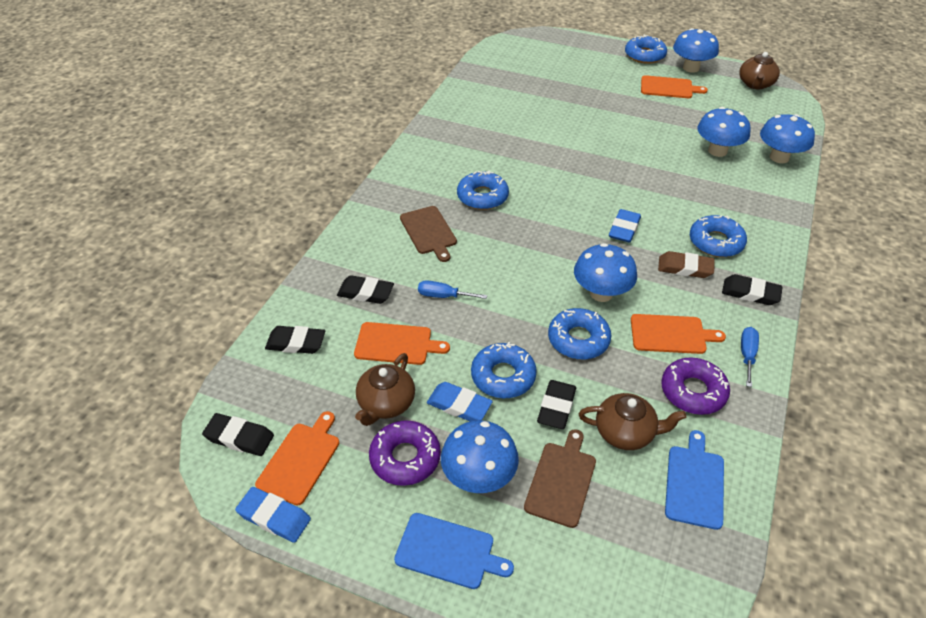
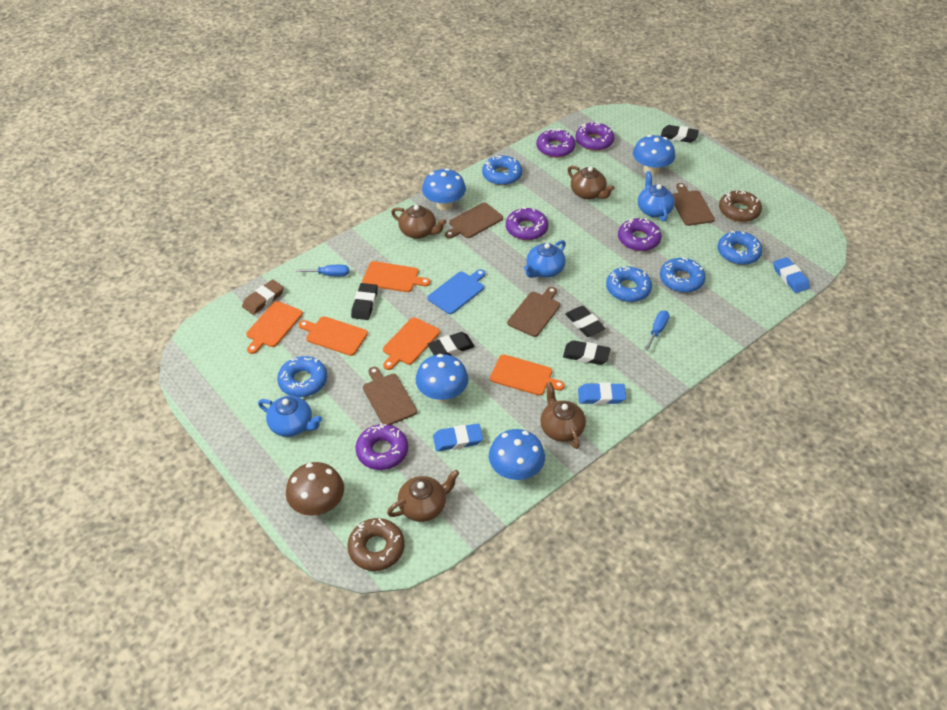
blue cutting board: [394,513,514,589] [665,430,724,530] = 2 -> [427,269,486,314] = 1
blue mushroom: [441,420,519,493] [574,243,637,302] [673,28,719,73] [698,107,751,157] [760,114,815,163] = 5 -> [415,354,468,402] [422,168,466,210] [489,429,545,480] [633,135,675,175] = 4
blue teapot: none = 0 -> [258,396,322,437] [524,240,566,278] [638,171,675,221] = 3
brown cutting board: [400,206,457,262] [524,429,596,528] = 2 -> [363,367,417,425] [445,202,503,239] [507,287,560,337] [673,183,715,226] = 4
brown donut: none = 0 -> [347,518,405,571] [719,189,762,222] = 2
brown mushroom: none = 0 -> [286,462,344,516] = 1
brown teapot: [355,353,415,426] [579,393,686,450] [739,52,780,90] = 3 -> [387,470,459,522] [391,205,446,239] [540,382,586,449] [568,166,615,199] = 4
orange cutting board: [255,411,339,505] [354,322,450,365] [631,314,726,354] [641,75,708,98] = 4 -> [246,301,303,354] [298,316,368,356] [362,261,430,292] [383,317,440,370] [490,354,565,396] = 5
purple donut: [369,420,441,486] [661,357,730,415] = 2 -> [355,423,408,470] [506,207,548,240] [536,128,576,158] [575,122,614,151] [618,218,662,251] = 5

